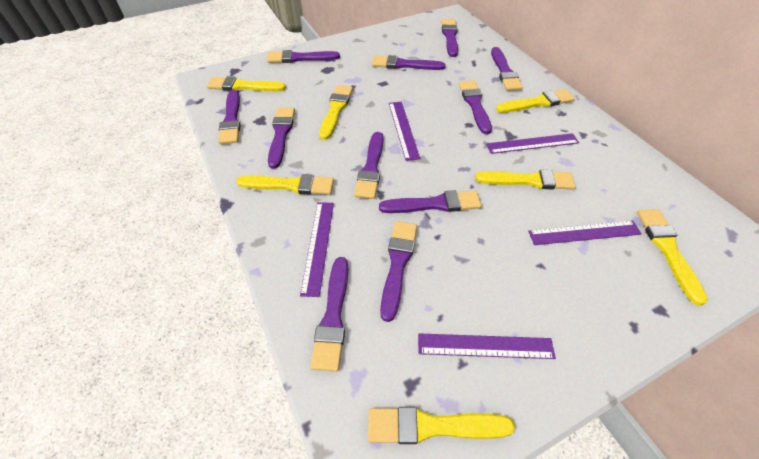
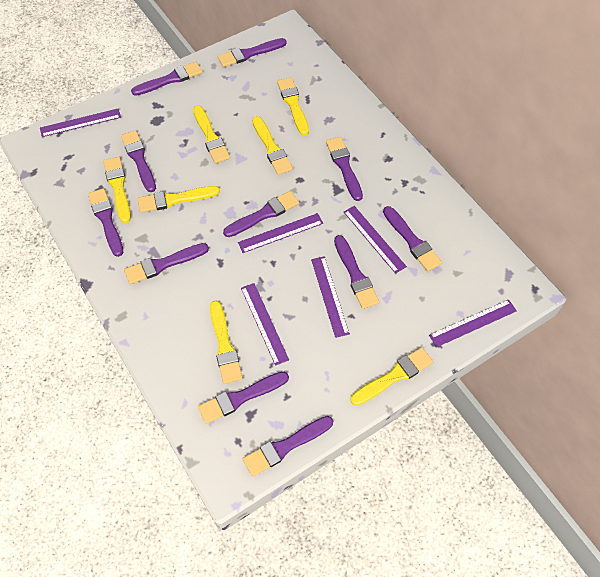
purple ruler: [300,202,334,297] [389,102,420,161] [418,333,556,359] [486,133,579,154] [528,220,642,245] = 5 -> [40,109,121,137] [238,213,323,253] [241,283,289,366] [311,256,350,338] [344,206,407,274] [429,299,517,347] = 6

